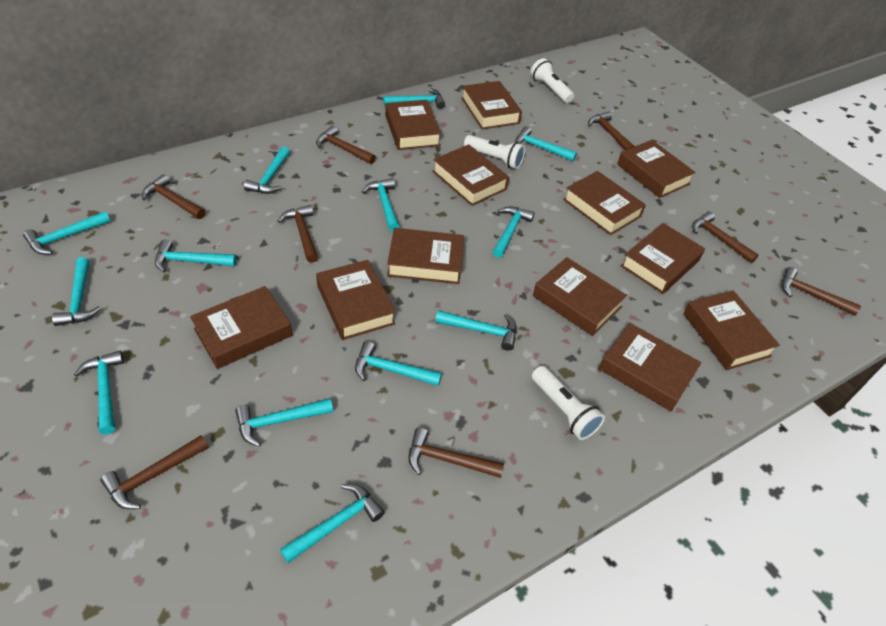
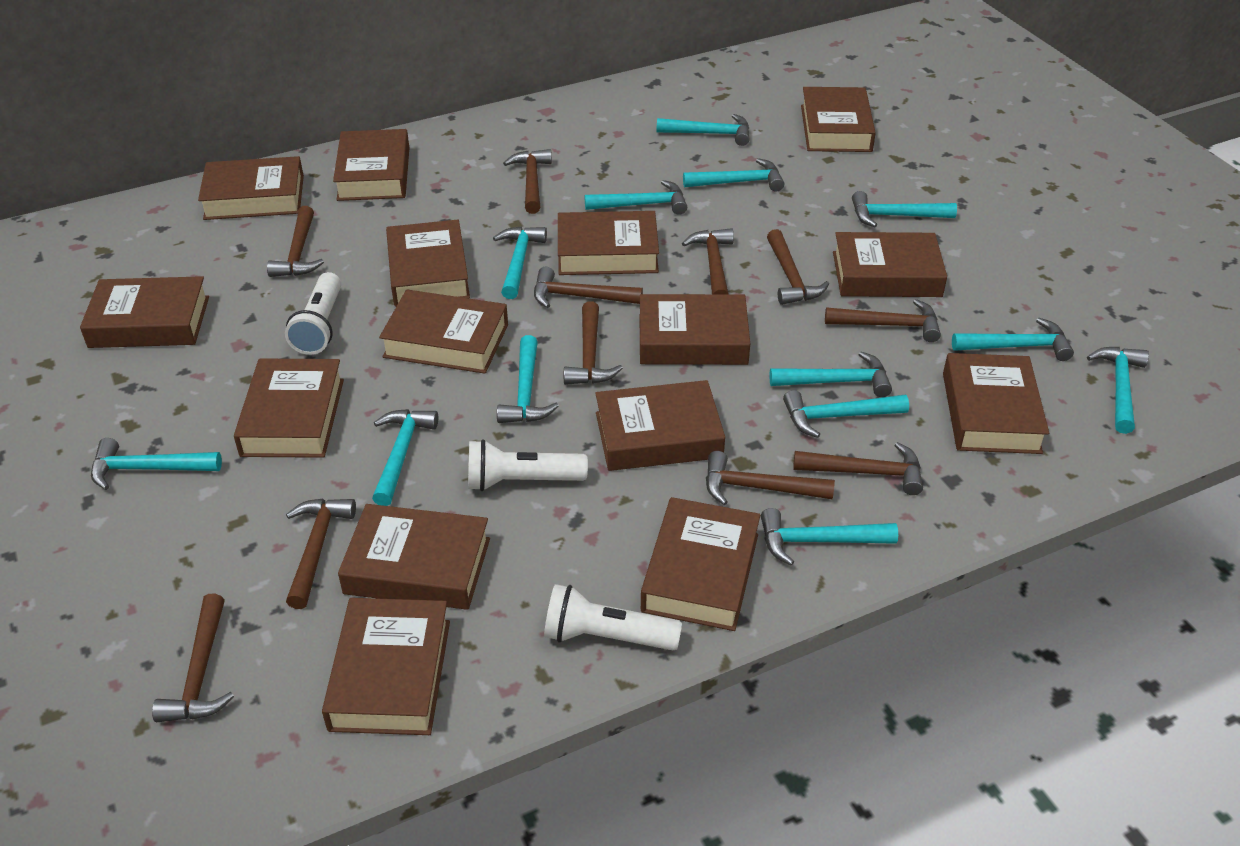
brown book: [190,286,293,369] [316,260,396,340] [385,100,441,150] [387,228,464,284] [433,144,509,206] [461,81,522,129] [533,257,627,336] [563,171,646,235] [599,323,701,411] [617,140,696,198] [621,223,705,294] [683,290,780,370] = 12 -> [80,276,209,348] [198,156,304,220] [234,359,344,458] [322,598,450,735] [333,129,409,201] [338,504,490,610] [379,290,508,374] [386,220,470,307] [558,211,659,275] [595,380,725,471] [639,294,750,365] [641,497,760,631] [801,87,876,152] [833,232,947,297] [943,353,1049,454] = 15
brown hammer: [100,435,209,509] [142,174,206,219] [278,205,318,263] [316,126,376,164] [408,427,504,478] [588,111,635,150] [692,211,759,263] [782,267,861,315] = 8 -> [152,594,234,722] [267,206,324,277] [286,499,356,609] [503,149,552,214] [534,267,643,308] [564,301,623,385] [682,228,734,294] [706,451,835,505] [767,229,829,305] [793,442,923,495] [825,299,941,342] = 11

